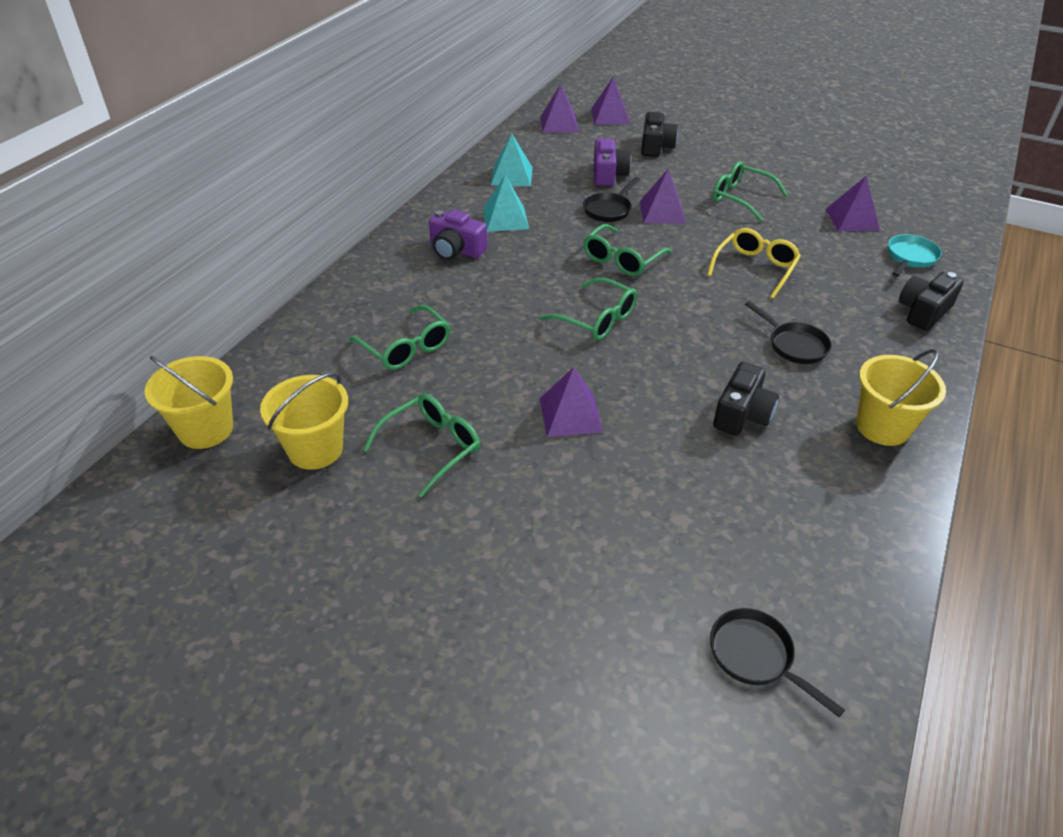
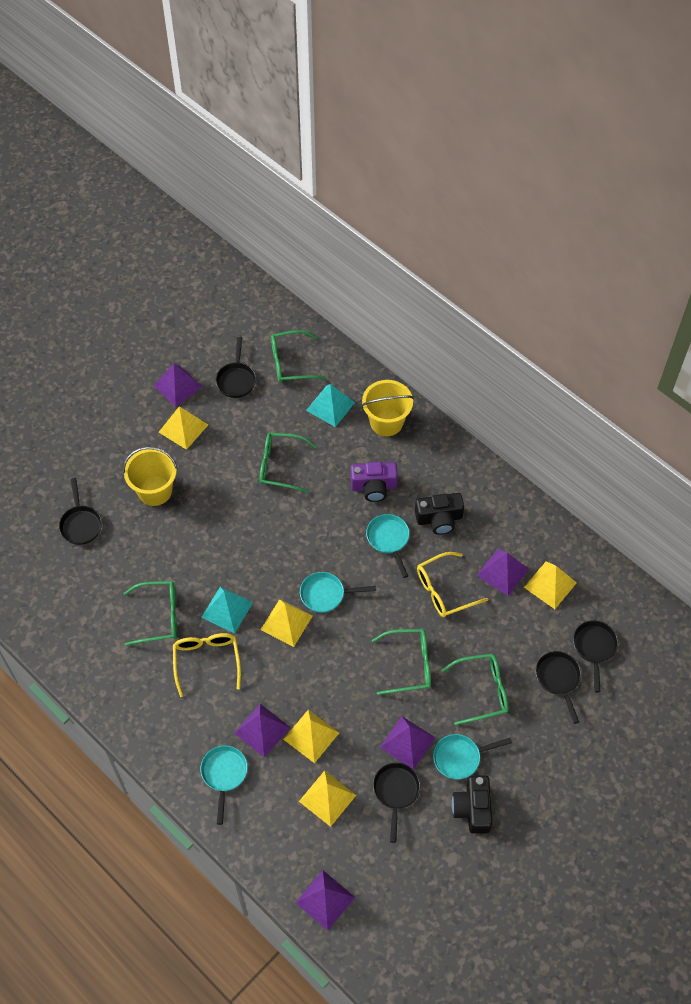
black camera: [641,112,678,157] [713,362,779,435] [899,272,964,331] = 3 -> [415,493,464,535] [452,776,492,834] = 2
black pan: [583,177,640,222] [710,608,845,717] [745,301,831,364] = 3 -> [59,478,102,545] [216,337,256,398] [373,763,420,843] [535,651,581,724] [573,621,618,692] = 5
purple camera: [429,210,487,260] [594,139,631,186] = 2 -> [350,462,398,502] = 1
turquoise pan: [888,234,942,277] = 1 -> [200,745,248,825] [300,572,376,613] [366,514,409,578] [433,734,512,779] = 4
yellow bucket: [144,356,233,449] [260,372,348,470] [856,349,946,446] = 3 -> [123,447,178,506] [361,380,414,436] = 2
yellow glasses: [707,228,801,299] = 1 -> [173,633,241,697] [417,552,488,617] = 2
yellow pyramid: none = 0 -> [159,406,208,450] [261,599,313,647] [283,710,339,763] [299,770,356,827] [524,561,577,609] = 5

